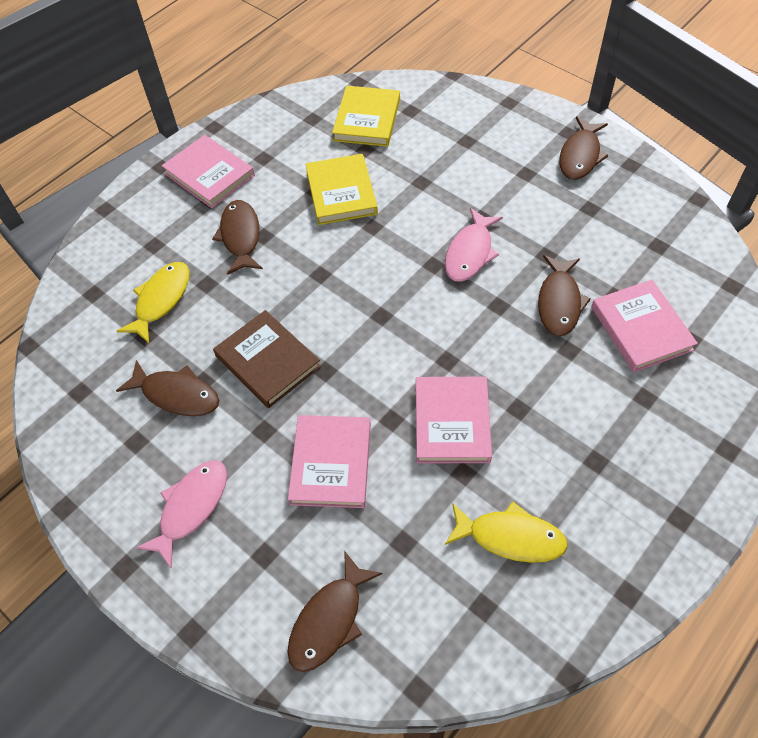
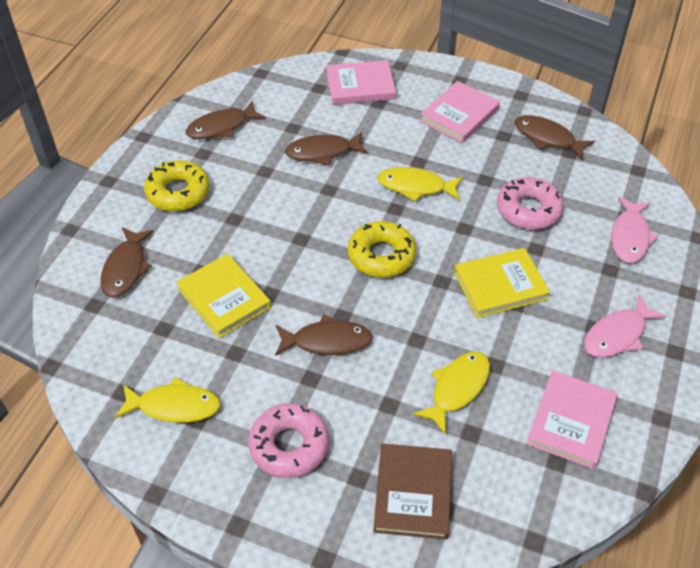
pink book: [162,135,255,208] [288,415,371,508] [416,377,492,463] [591,280,698,372] = 4 -> [326,60,396,105] [420,81,500,143] [526,370,617,469] = 3
pink donut: none = 0 -> [248,403,329,478] [497,177,563,230] = 2
yellow donut: none = 0 -> [144,160,210,211] [348,221,416,278] = 2
yellow fish: [117,262,189,343] [445,501,568,563] = 2 -> [115,377,221,423] [377,167,463,202] [413,351,490,435] = 3

